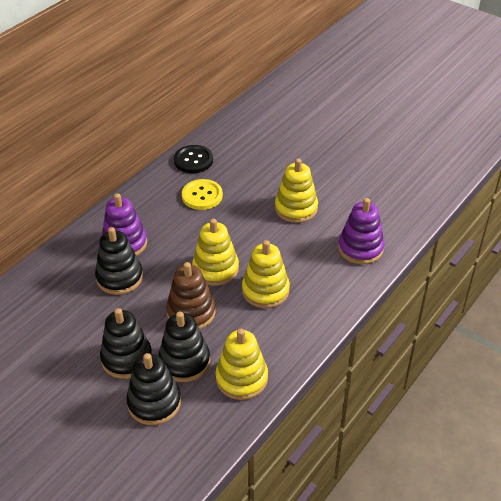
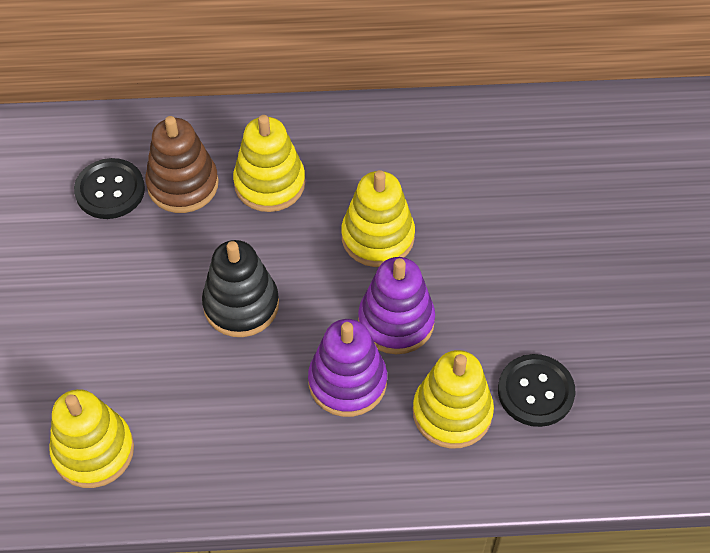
black button: [174,145,213,173] = 1 -> [74,158,145,219] [498,354,575,427] = 2
black stacking toy: [95,227,143,295] [100,308,152,379] [126,353,181,425] [158,311,210,382] = 4 -> [202,240,279,337] = 1
yellow button: [182,179,223,210] = 1 -> none = 0

